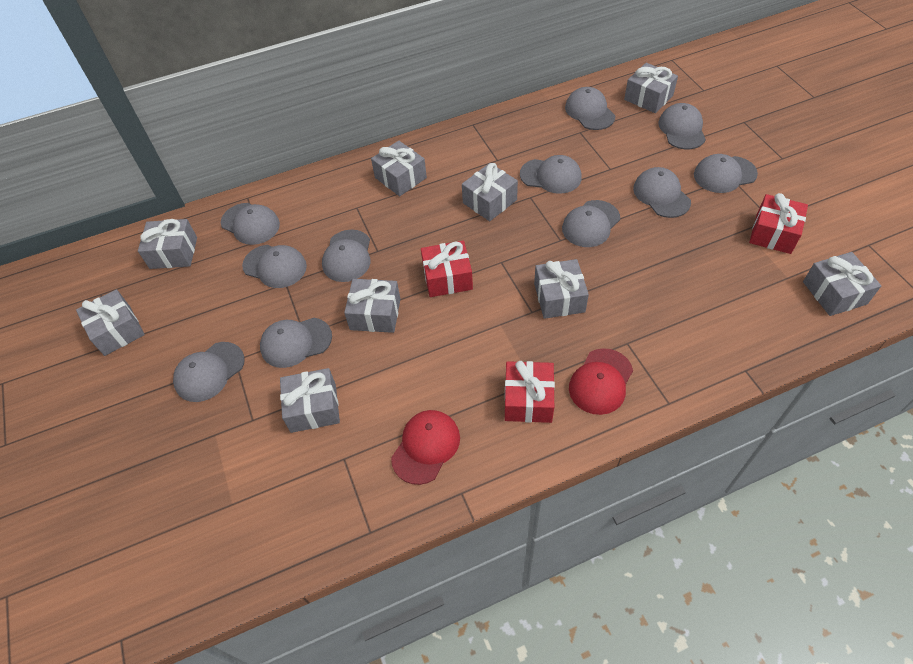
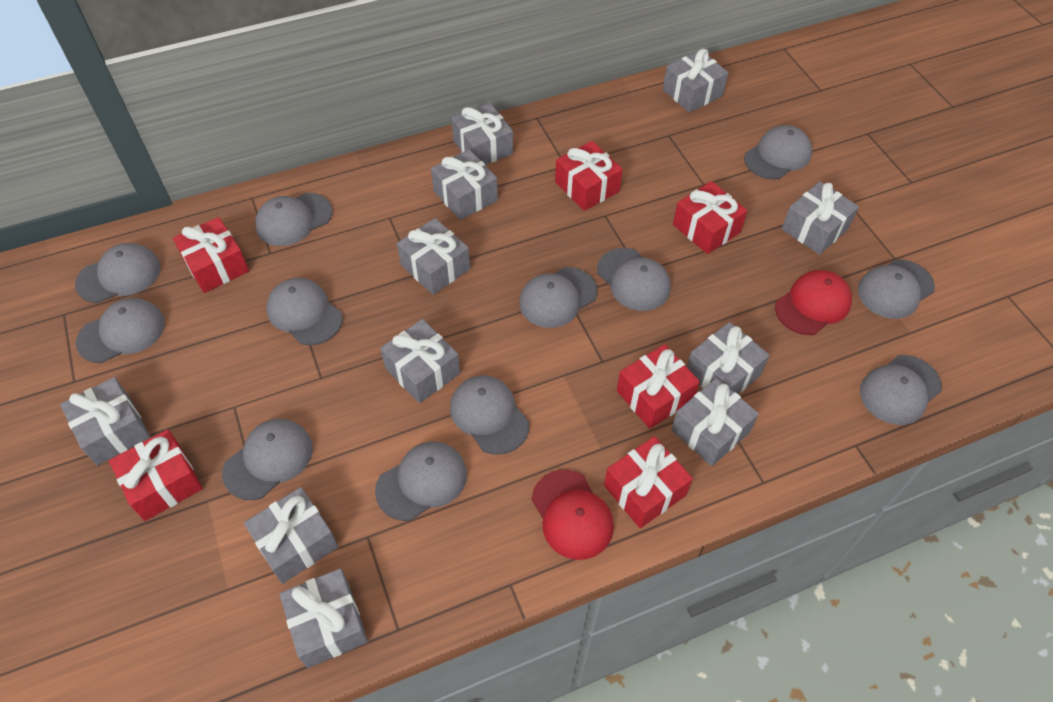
grey cap: [173,342,245,402] [221,203,280,245] [242,245,307,288] [260,318,332,368] [322,230,370,282] [520,155,582,194] [562,200,620,247] [565,87,615,130] [633,167,691,218] [658,103,706,149] [694,154,758,193] = 11 -> [75,243,161,303] [76,298,165,363] [222,419,313,500] [255,193,333,246] [267,278,343,345] [375,441,467,521] [450,375,529,455] [519,267,597,328] [597,248,671,311] [744,125,812,180] [858,259,935,319] [860,355,942,425] = 12
grey gift: [76,289,145,356] [138,219,197,269] [280,368,340,433] [344,279,400,333] [371,141,427,196] [462,163,518,221] [534,259,589,319] [624,63,678,113] [803,252,881,316] = 9 -> [60,377,150,466] [244,487,338,584] [280,568,368,668] [380,319,460,403] [397,218,470,295] [431,149,498,220] [451,103,513,165] [663,49,728,113] [671,378,759,466] [687,322,770,394] [782,181,859,255] = 11
red gift: [421,240,473,297] [505,361,555,423] [749,193,808,254] = 3 -> [109,429,203,521] [173,217,249,293] [555,141,623,211] [604,436,693,528] [617,344,700,429] [673,181,748,254] = 6

